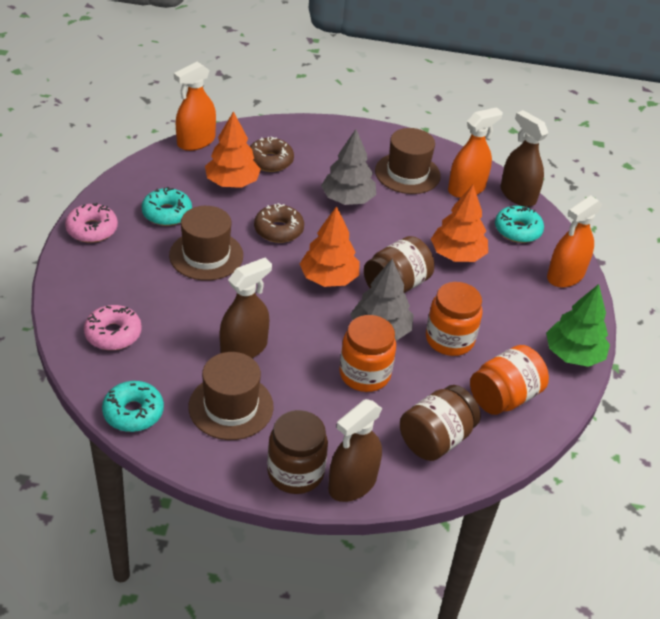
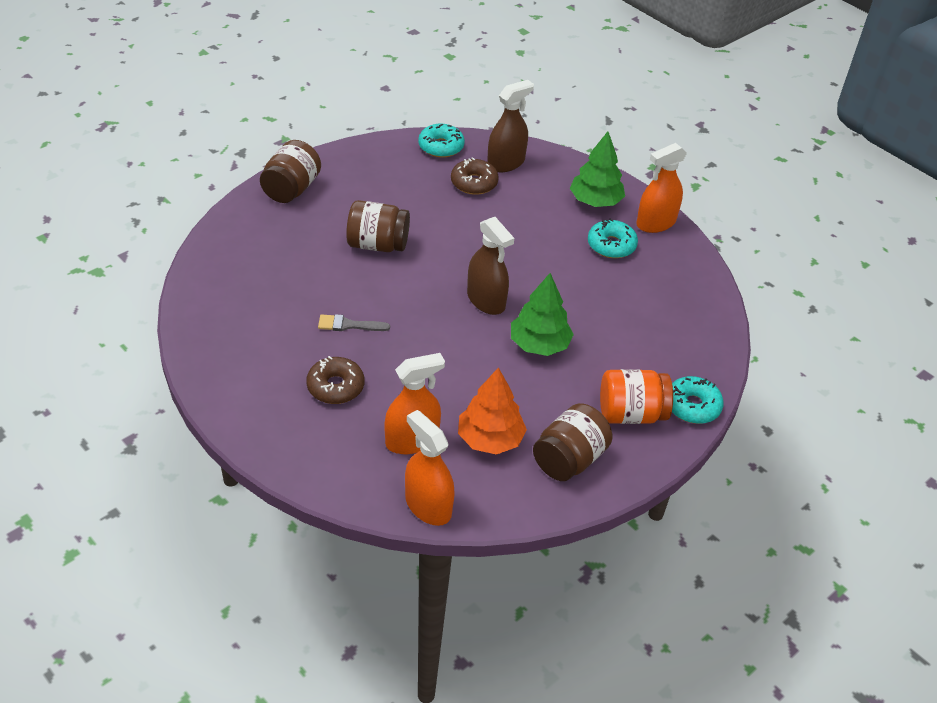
brown hat: [169,206,243,281] [188,352,274,440] [375,128,441,194] = 3 -> none = 0
brown spray bottle: [220,258,272,358] [328,399,382,502] [501,110,548,207] = 3 -> [467,217,514,315] [487,80,534,172] = 2
green tree: [546,284,610,367] = 1 -> [511,273,574,356] [570,131,625,207] = 2
grey brush: none = 0 -> [318,314,390,331] = 1
grey tree: [321,129,376,205] [351,259,414,341] = 2 -> none = 0
orange jar: [339,315,396,392] [426,282,482,356] [470,345,549,415] = 3 -> [600,369,673,424] = 1
orange tree: [205,111,261,188] [300,206,359,287] [431,185,488,262] = 3 -> [458,367,527,455] = 1
pink donut: [65,203,118,243] [84,305,142,350] = 2 -> none = 0

